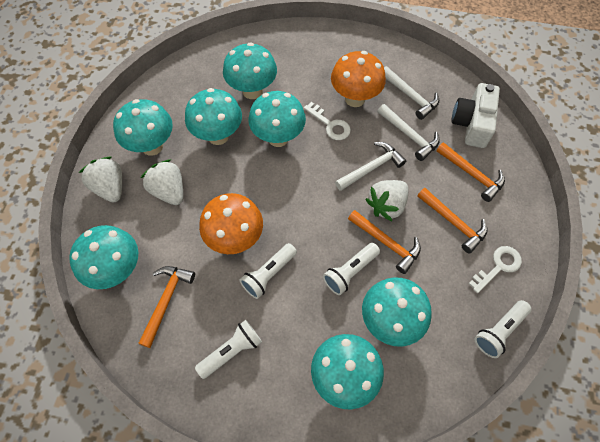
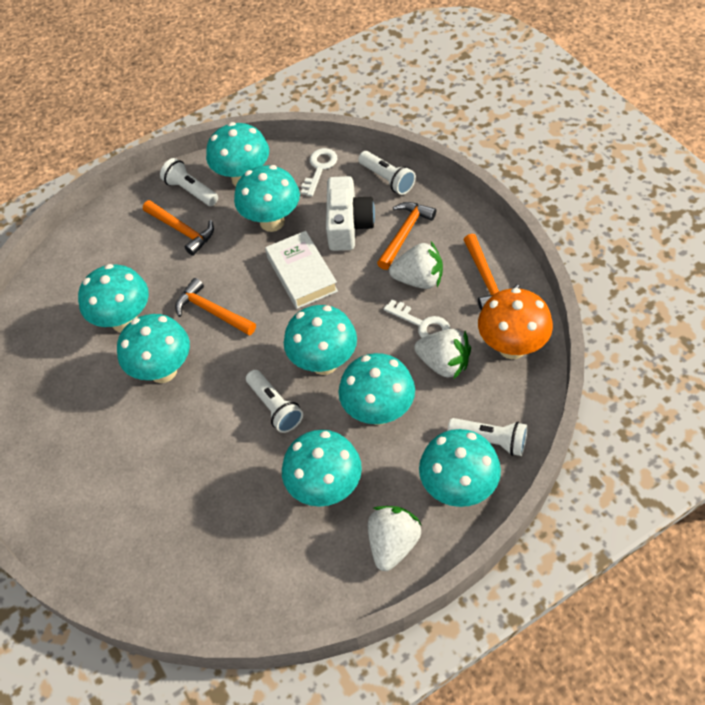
orange mushroom: [199,193,263,254] [331,51,386,107] = 2 -> [478,288,553,359] = 1
turquoise mushroom: [69,225,138,289] [113,99,173,156] [185,88,242,145] [223,42,277,99] [249,91,306,147] [311,334,384,409] [362,277,432,347] = 7 -> [78,264,149,332] [117,314,190,383] [206,122,269,186] [234,165,300,232] [282,430,362,507] [284,305,357,375] [339,353,415,425] [419,429,501,507] = 8
white book: none = 0 -> [265,231,338,309] = 1
white hammer: [335,142,406,191] [377,104,440,161] [384,66,439,120] = 3 -> none = 0

